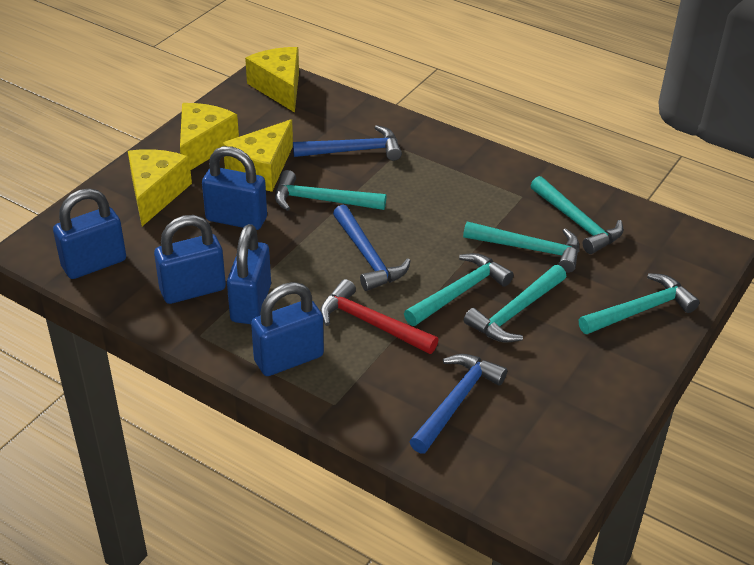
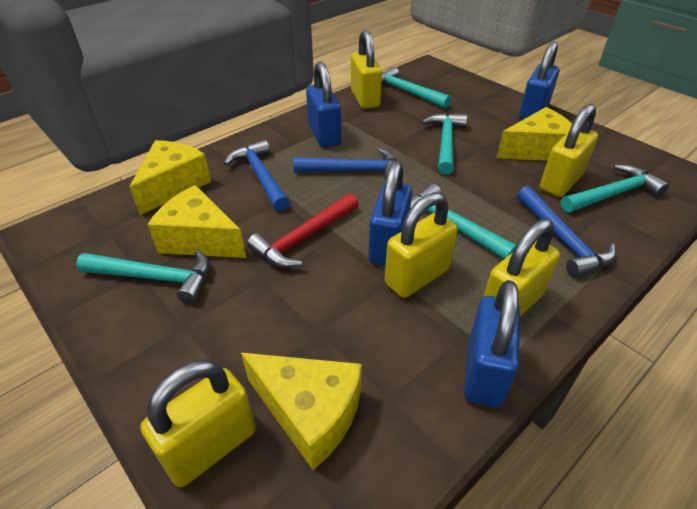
blue padlock: [53,188,126,279] [154,215,226,304] [202,146,267,230] [227,224,271,324] [251,282,324,376] = 5 -> [306,61,341,148] [368,161,412,266] [464,280,520,408] [519,41,559,120] = 4
turquoise hammer: [275,170,386,211] [404,253,514,326] [463,221,579,273] [464,265,566,342] [530,176,623,254] [579,273,700,334] = 6 -> [76,250,210,304] [381,67,451,109] [410,184,516,259] [422,113,468,175] [561,164,669,213] = 5
yellow padlock: none = 0 -> [140,360,256,487] [351,30,382,109] [385,192,458,298] [483,219,560,316] [540,104,598,197] = 5

